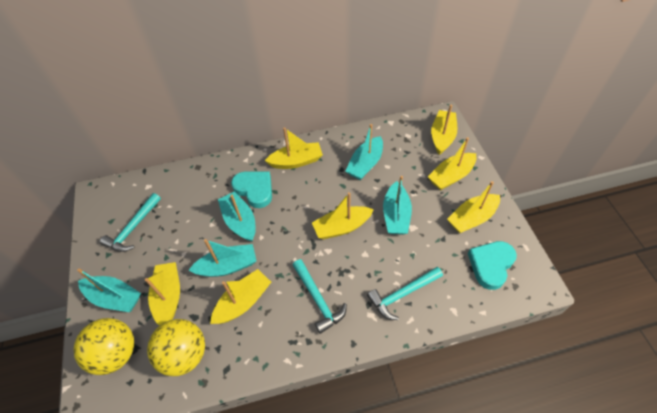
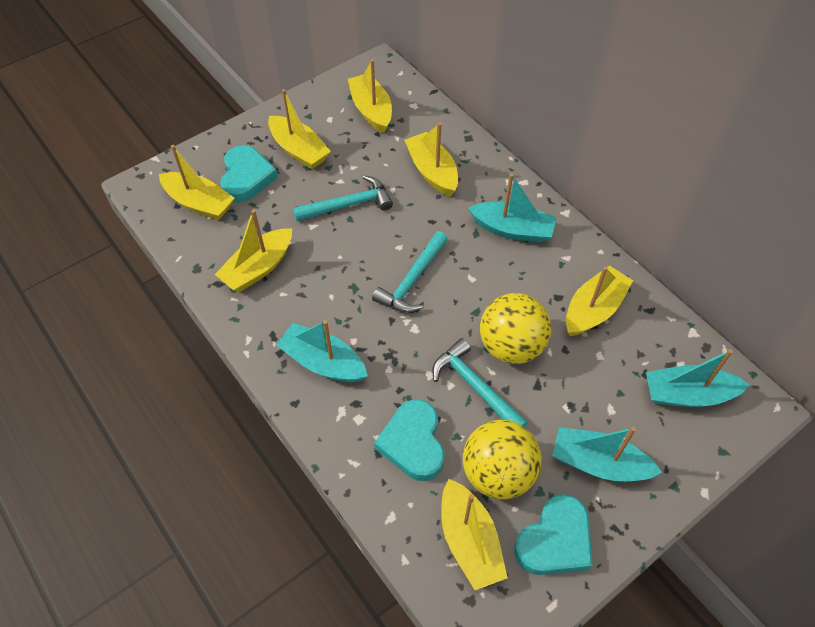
turquoise boat: [77,268,141,312] [189,239,256,277] [218,191,256,242] [346,124,383,180] [383,176,412,234] = 5 -> [276,320,368,382] [468,174,557,243] [552,427,662,481] [646,349,750,407] = 4
turquoise heart: [231,171,272,208] [468,241,517,290] = 2 -> [220,145,278,203] [374,399,445,481] [514,494,593,575] = 3

